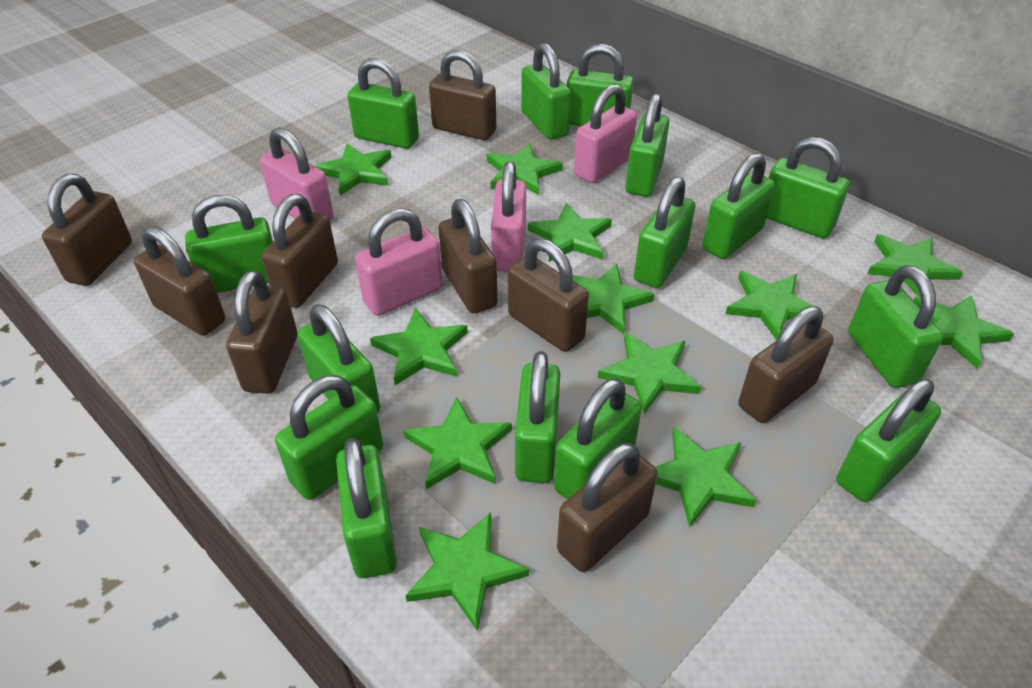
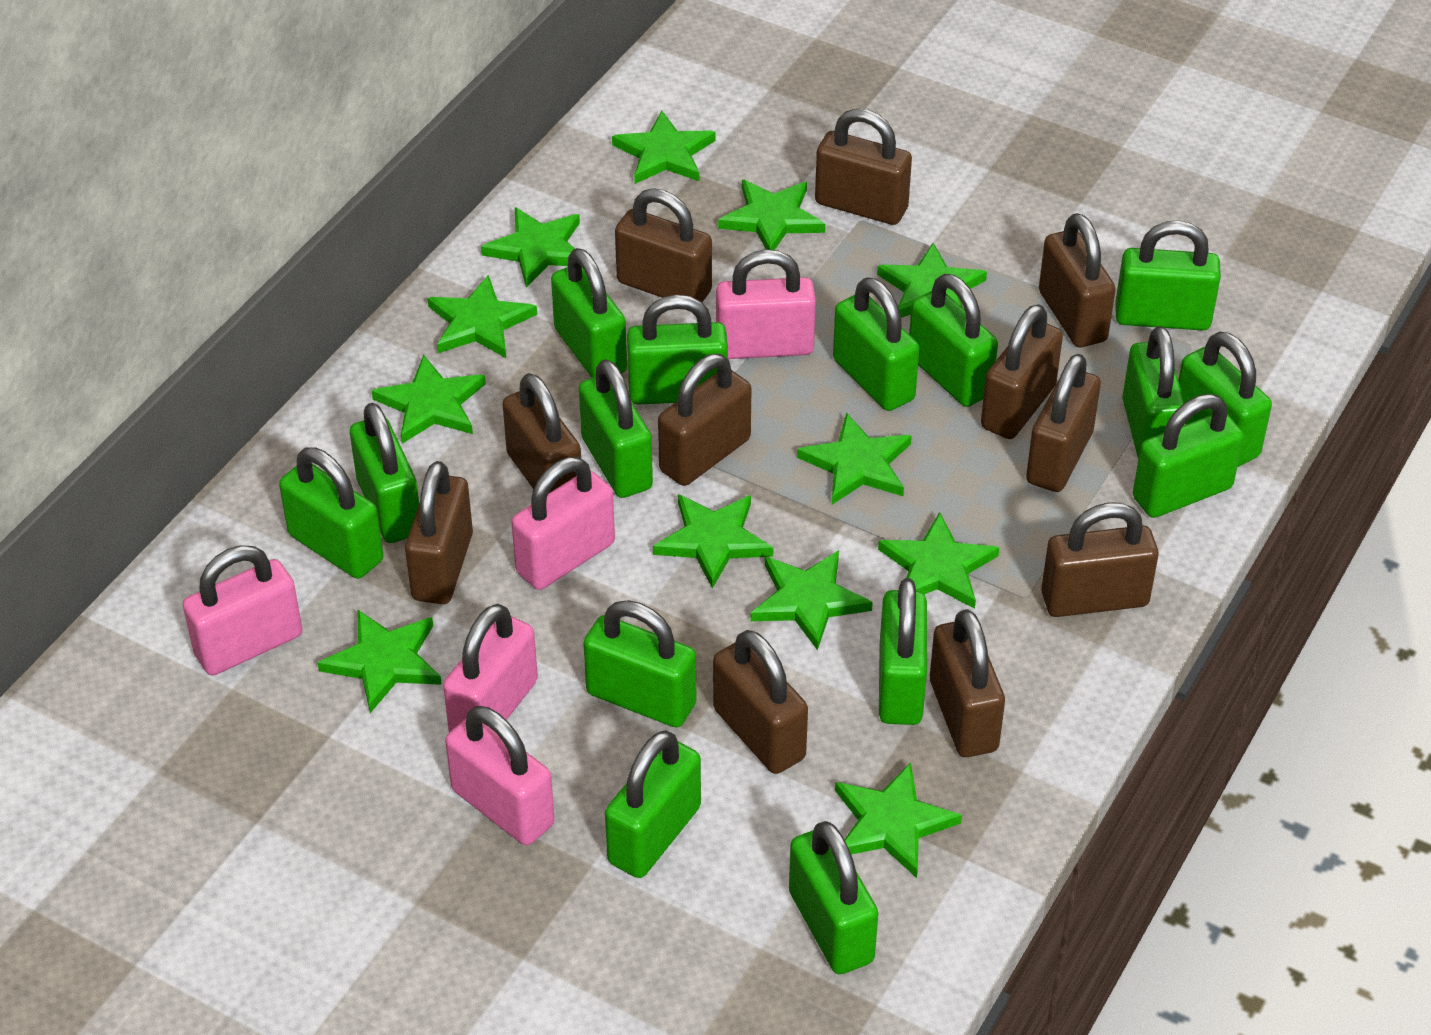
brown padlock: [42,174,132,286] [134,226,225,336] [226,270,297,394] [262,194,338,308] [429,50,496,140] [438,199,498,313] [508,238,589,352] [557,443,658,572] [738,306,834,423] = 9 -> [405,461,473,604] [502,373,581,493] [615,188,712,302] [658,354,751,486] [713,630,808,774] [815,108,912,225] [930,609,1005,757] [981,304,1063,439] [1026,354,1101,492] [1039,213,1116,348] [1041,502,1159,617] = 11
pink padlock: [260,127,334,221] [355,208,443,316] [491,161,526,272] [574,84,637,183] = 4 -> [183,545,303,676] [443,604,538,732] [445,706,555,845] [511,457,615,590] [716,249,816,359] = 5

